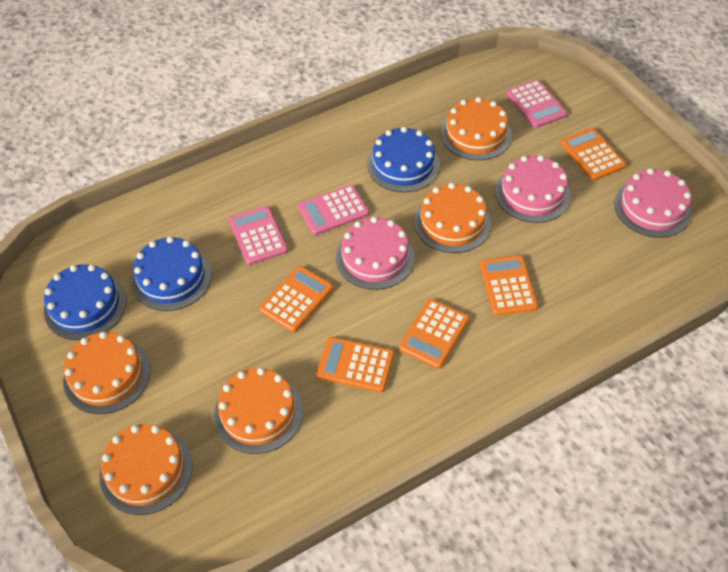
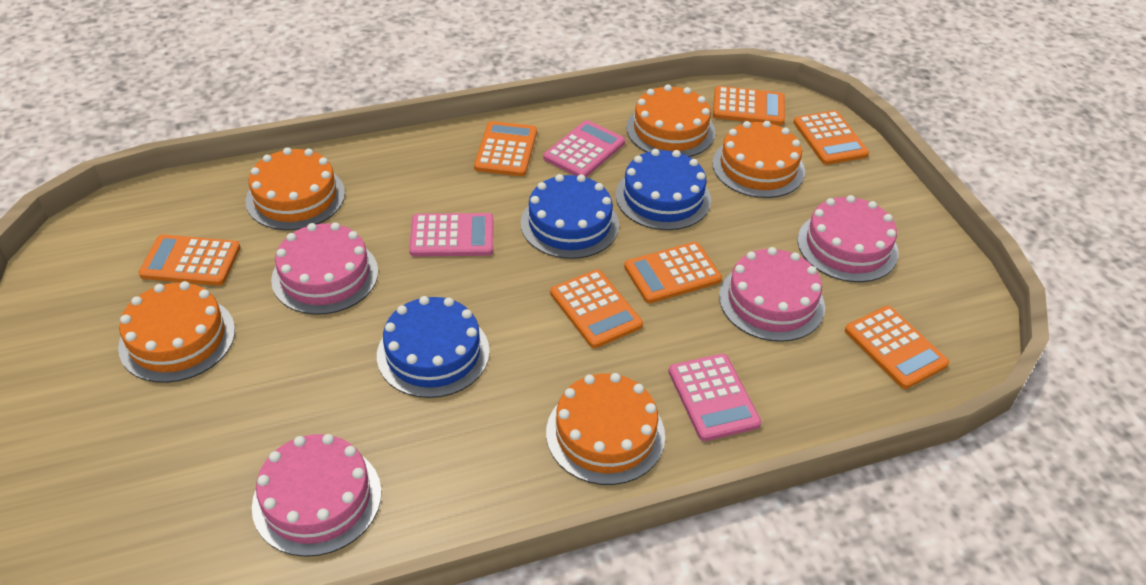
orange calculator: [260,266,333,332] [316,337,394,393] [399,299,469,369] [480,255,538,316] [560,128,626,181] = 5 -> [138,234,240,286] [474,121,537,176] [550,269,643,348] [624,242,722,303] [713,86,785,125] [793,110,869,165] [845,306,949,389] = 7
pink cake: [336,217,415,290] [495,155,571,223] [614,168,692,238] = 3 -> [252,434,381,557] [271,222,378,315] [719,247,825,342] [798,195,898,282] = 4

